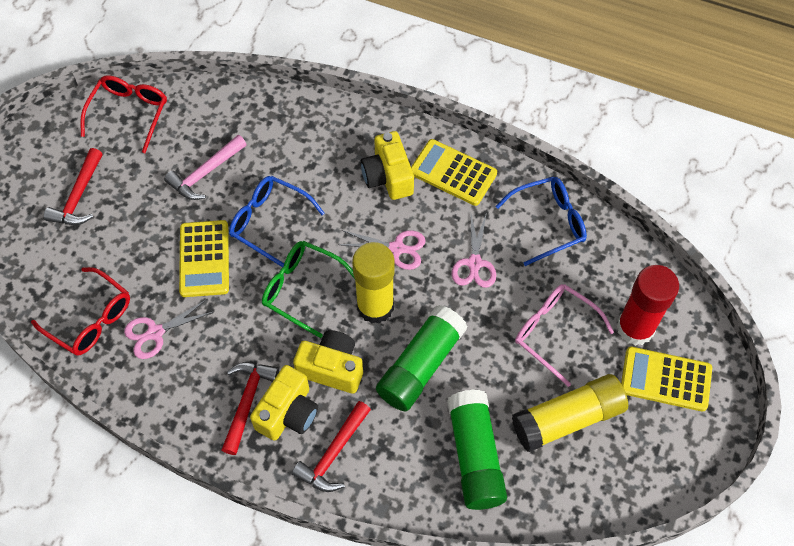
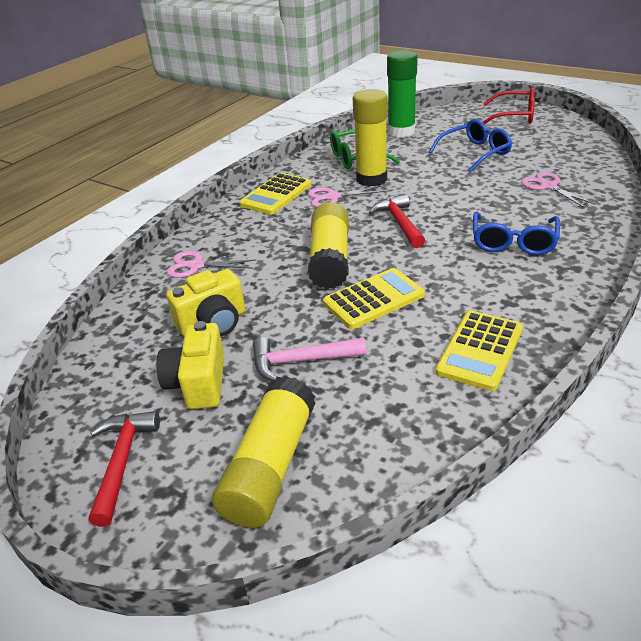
green glue stick: [376,305,468,411] [447,389,507,510] = 2 -> [387,50,418,138] = 1
pink glasses: [515,284,614,387] = 1 -> none = 0
red glasses: [31,267,130,356] [80,75,167,153] = 2 -> [483,87,535,124] = 1
red glue stick: [617,265,679,346] = 1 -> none = 0
red hammer: [44,148,103,225] [222,362,279,455] [292,401,371,492] = 3 -> [88,411,160,527] [369,194,425,248] = 2
yellow camera: [250,365,318,441] [293,330,363,394] [361,131,414,200] = 3 -> [156,321,224,409] [167,269,245,336] = 2
yellow glue stick: [352,242,395,324] [512,374,628,452] = 2 -> [212,376,315,528] [308,202,349,289] [353,89,387,187] = 3

